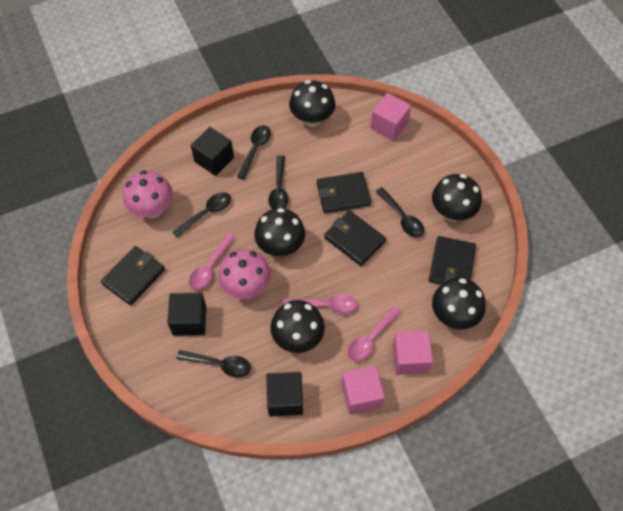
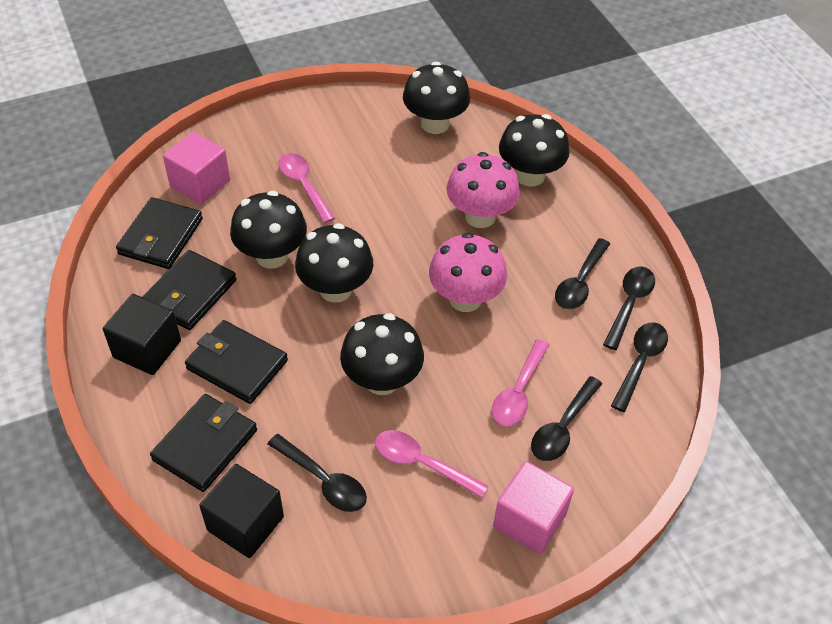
black cube: [167,293,206,336] [191,127,234,176] [266,372,303,417] = 3 -> [103,294,181,375] [199,464,284,558] = 2
pink cube: [342,366,385,414] [370,93,411,141] [392,331,433,375] = 3 -> [163,132,230,204] [493,461,574,555] = 2

